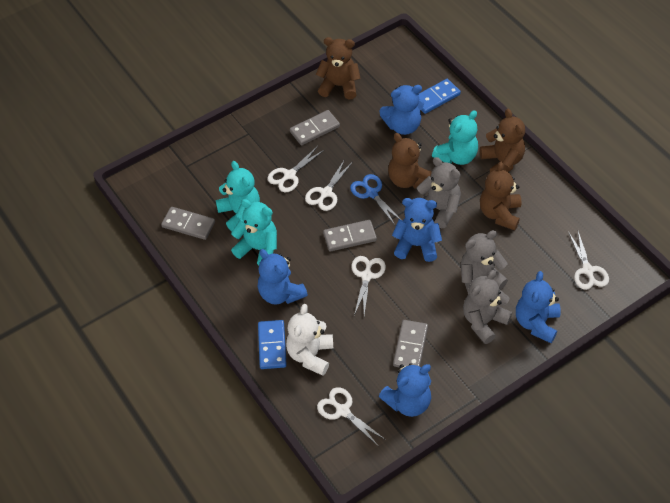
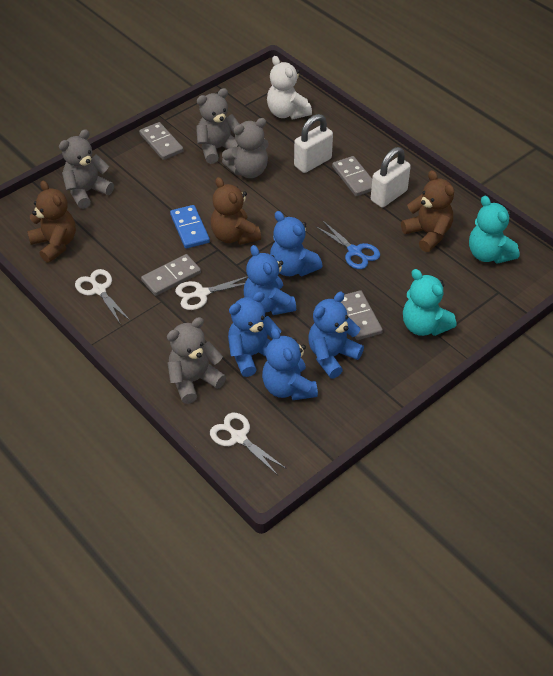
blue domino: [258,320,287,369] [419,79,461,114] = 2 -> [170,205,210,249] = 1
brown teddy bear: [316,37,361,99] [388,133,432,189] [480,109,525,173] [480,161,522,230] = 4 -> [27,181,76,263] [211,177,261,245] [401,170,454,252] = 3
grey teddy bear: [417,157,461,228] [461,230,508,295] [463,270,512,344] = 3 -> [59,129,114,209] [167,317,226,404] [196,88,239,164] [222,118,269,178] = 4
turquoise teddy bear: [216,161,260,231] [231,199,277,266] [432,110,478,165] = 3 -> [403,269,457,336] [469,196,519,264] = 2
white padlock: none = 0 -> [294,114,333,173] [371,147,411,208] = 2
white scissors: [268,146,324,192] [305,159,353,211] [317,387,386,447] [352,256,386,315] [569,231,609,290] = 5 -> [75,269,130,325] [175,276,248,310] [210,413,287,475] = 3

